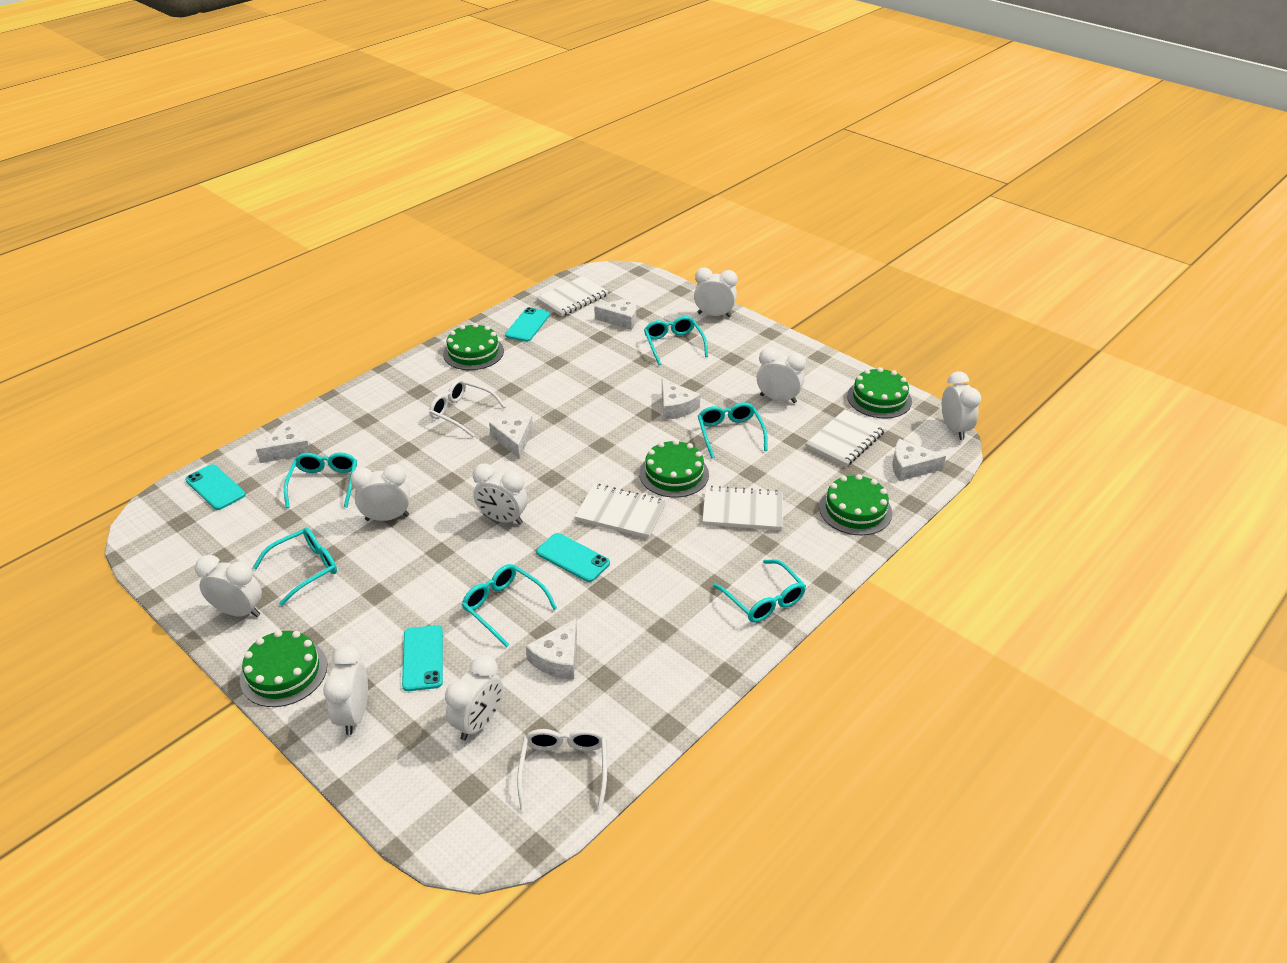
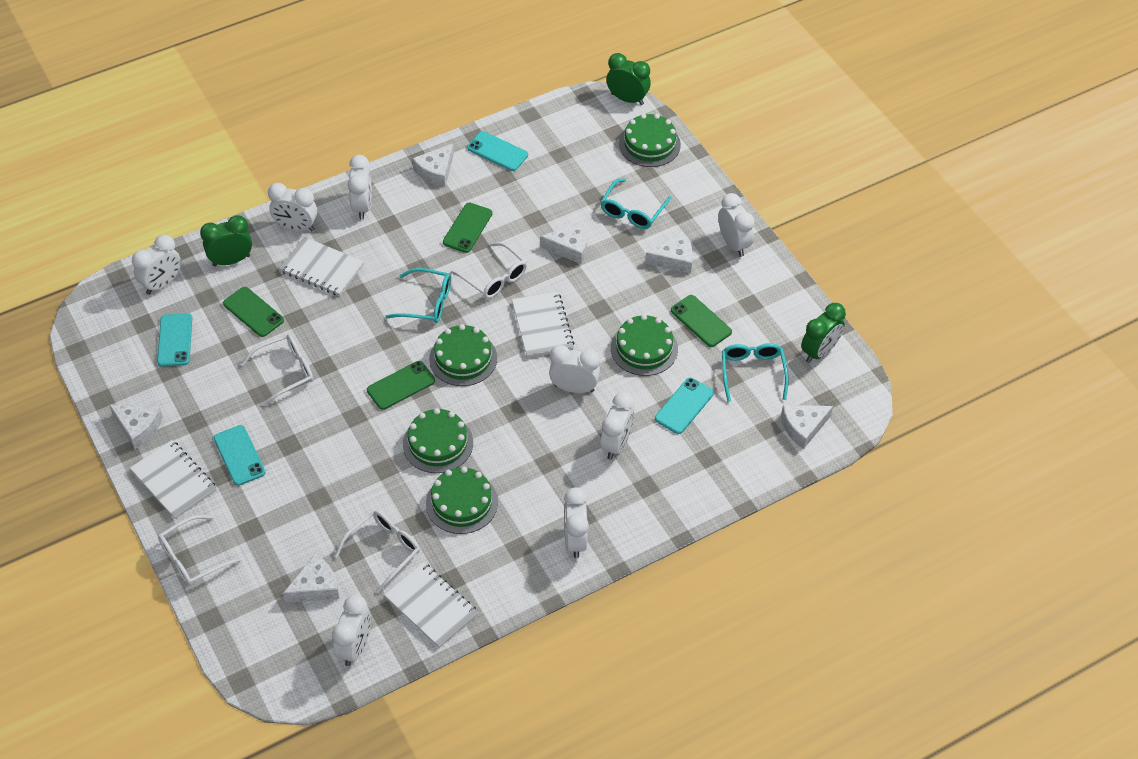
green clock: none = 0 -> [200,215,252,266] [606,53,651,105] [801,303,846,363] = 3
green phone: none = 0 -> [223,287,284,337] [367,361,435,410] [443,203,493,253] [671,295,732,347] = 4
turquoise glasses: [253,528,337,606] [284,452,357,508] [462,564,557,647] [644,316,708,365] [698,403,768,458] [713,559,806,623] = 6 -> [385,268,451,323] [601,178,671,229] [722,343,789,402] = 3
white glasses: [429,379,506,437] [517,729,607,811] = 2 -> [158,515,243,586] [241,334,313,406] [335,510,420,593] [451,242,527,299] = 4

